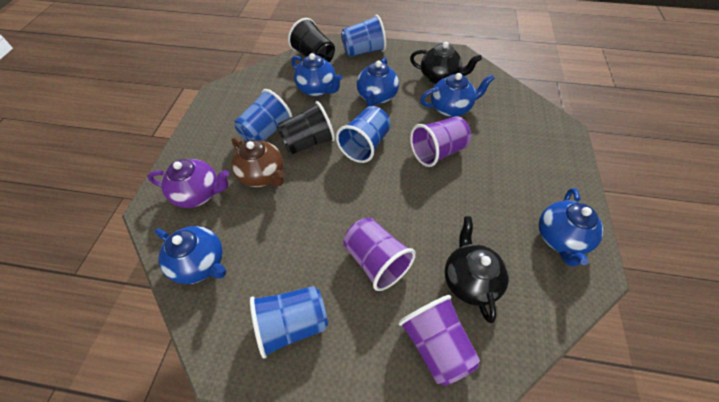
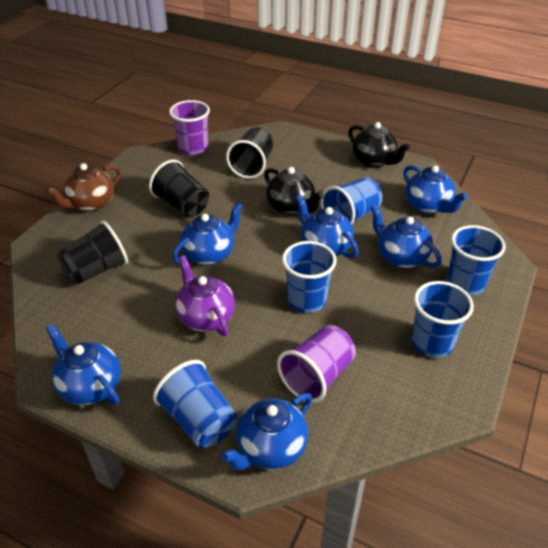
black cup: [277,101,335,154] [288,18,335,62] = 2 -> [56,221,128,284] [149,160,209,217] [226,127,274,179] = 3
blue cup: [234,89,292,141] [250,286,328,358] [336,106,391,163] [341,15,387,57] = 4 -> [153,360,237,448] [282,241,337,313] [321,177,382,224] [411,281,474,358] [447,225,506,295] = 5
blue teapot: [155,226,226,284] [291,53,342,97] [357,57,399,106] [420,73,495,117] [539,188,603,266] = 5 -> [46,324,121,405] [172,203,243,265] [221,393,312,470] [295,194,358,258] [370,204,442,268] [403,165,468,214] = 6
purple cup: [343,218,416,291] [398,295,480,386] [410,116,471,167] = 3 -> [169,100,210,156] [277,325,356,403] = 2

